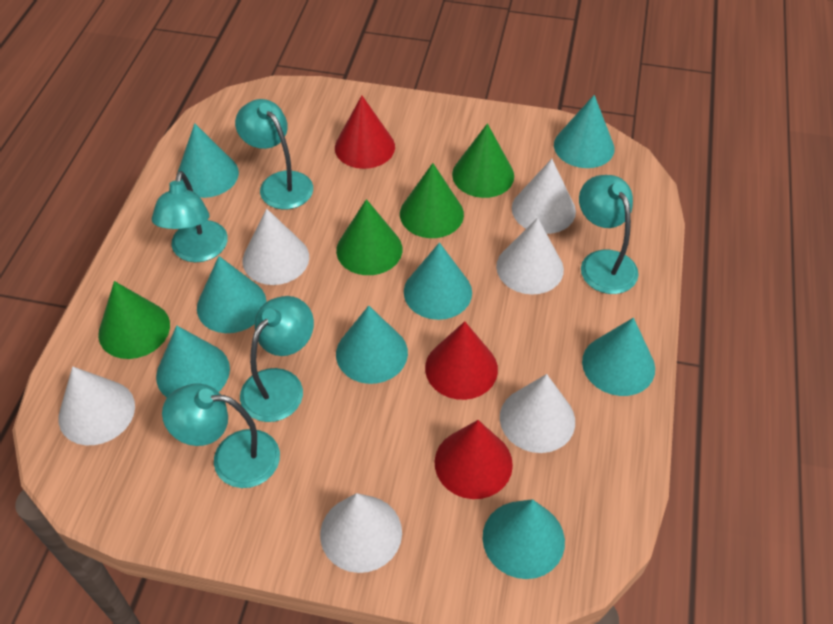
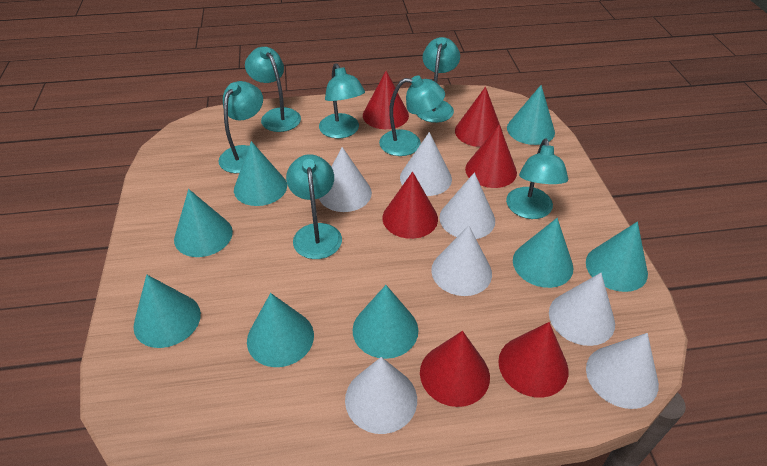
green cone: [98,281,170,359] [336,199,402,275] [400,163,464,238] [452,123,514,198] = 4 -> none = 0
red cone: [335,95,395,169] [425,321,498,400] [435,420,513,499] = 3 -> [363,71,409,129] [382,172,438,239] [420,331,490,407] [455,87,503,147] [465,125,517,188] [498,322,569,398] = 6
turquoise lamp: [152,171,228,262] [162,383,280,488] [235,99,313,210] [240,296,314,422] [579,175,639,294] = 5 -> [219,81,263,173] [245,47,301,132] [286,154,342,259] [319,63,365,138] [379,75,445,156] [416,37,460,123] [506,138,568,219] = 7
white cone: [58,366,135,445] [243,209,309,285] [320,493,402,573] [496,218,564,295] [500,374,575,453] [512,159,576,234] = 6 -> [319,147,372,212] [345,357,417,434] [400,132,452,196] [431,226,492,296] [439,172,495,239] [549,273,615,346] [586,333,659,409] = 7

